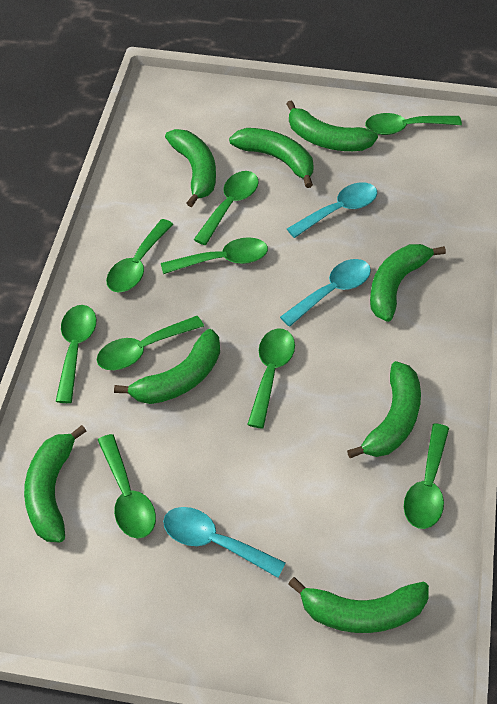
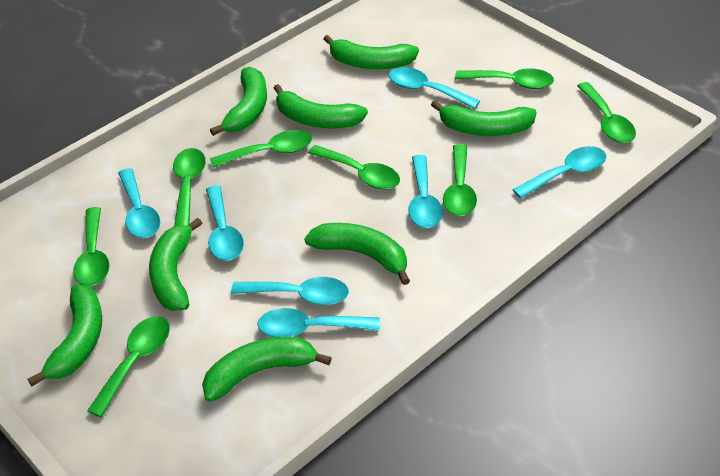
green spoon: [56,305,96,403] [97,316,204,370] [98,434,156,539] [106,219,173,292] [161,237,268,274] [194,171,259,245] [247,329,295,429] [365,113,462,135] [404,423,449,529] = 9 -> [73,207,109,286] [87,316,170,417] [173,148,206,227] [210,130,312,168] [308,145,400,190] [443,144,477,216] [455,68,554,89] [577,82,636,143] = 8
turquoise spoon: [163,507,286,578] [280,259,371,327] [287,182,377,238] = 3 -> [118,168,160,238] [206,186,244,261] [231,277,349,305] [257,308,380,337] [389,67,480,109] [408,155,443,228] [512,146,606,199] = 7

